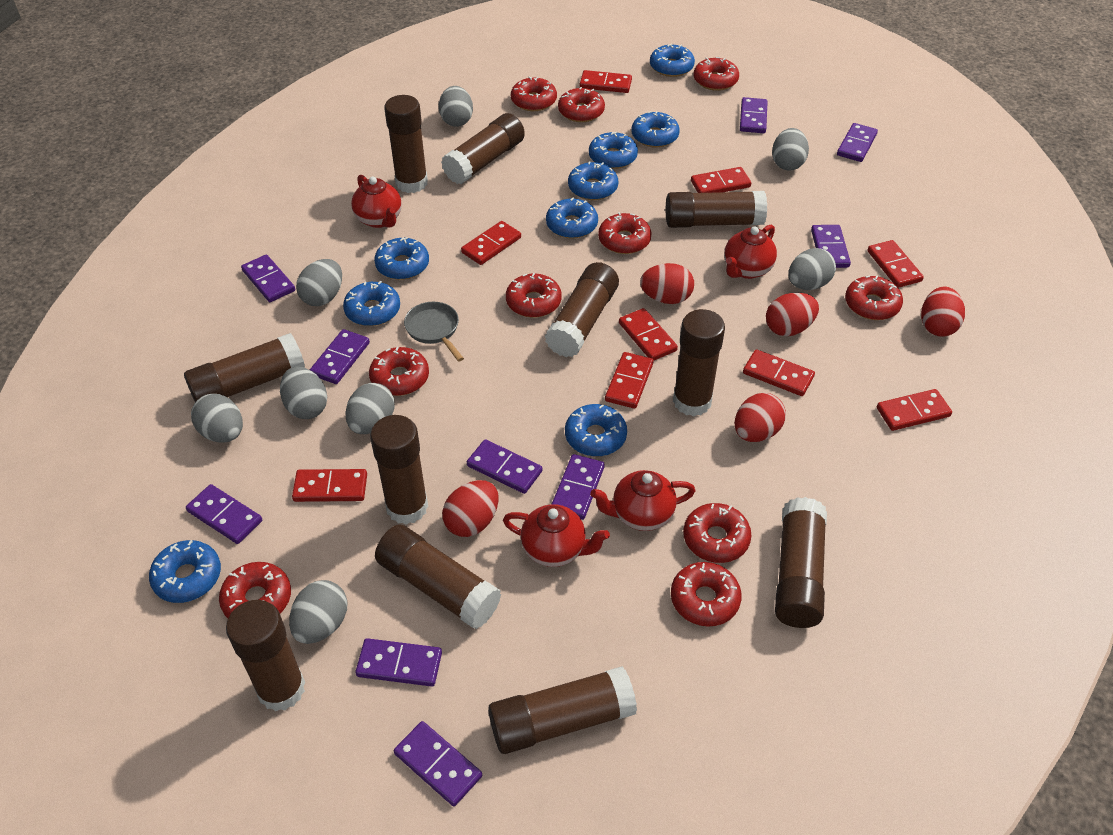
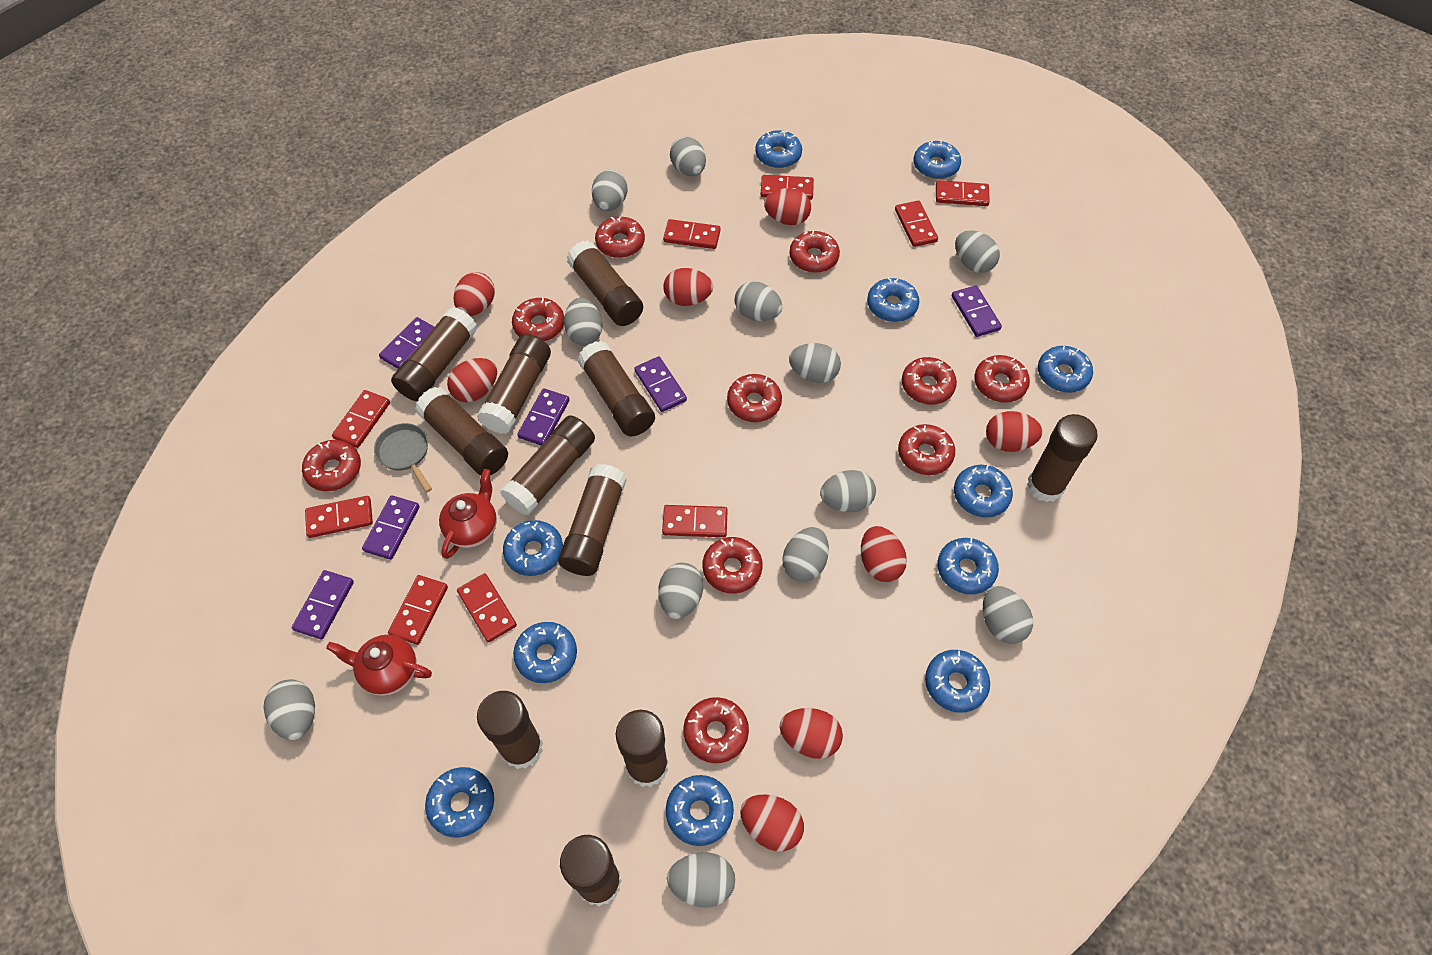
blue donut: [149,540,221,603] [343,281,400,326] [374,237,429,280] [546,197,598,239] [565,404,627,456] [568,161,619,200] [589,132,638,169] [631,111,680,148] [650,44,695,77] = 9 -> [425,767,494,838] [503,520,563,576] [513,622,577,683] [666,775,734,846] [755,130,802,168] [867,277,919,322] [914,140,961,179] [925,650,990,713] [937,538,999,594] [954,465,1013,518] [1038,346,1093,393] = 11
grey egg: [191,394,243,442] [280,367,327,419] [289,580,347,644] [296,259,342,306] [345,383,395,434] [439,86,473,127] [772,128,809,170] [788,248,836,290] = 8 -> [263,679,315,740] [564,298,603,346] [592,170,627,211] [658,563,703,619] [667,852,735,908] [670,137,706,176] [735,281,782,321] [783,527,829,582] [789,343,841,383] [820,470,876,512] [955,230,1000,273] [983,586,1033,644] = 12
purple domino: [186,484,262,544] [241,255,295,302] [310,329,370,384] [355,638,442,687] [394,721,482,806] [467,439,542,494] [552,454,605,520] [740,97,768,133] [811,225,851,268] [837,123,878,162] = 10 -> [292,570,354,639] [362,495,420,560] [379,317,434,369] [517,388,570,446] [634,356,687,412] [952,285,1002,337] = 6
red egg: [442,480,499,537] [640,263,694,304] [735,393,786,442] [766,293,819,336] [921,286,965,337] = 5 -> [447,358,497,402] [454,272,495,316] [663,268,713,306] [740,795,804,851] [764,188,811,225] [780,708,843,759] [861,526,907,582] [986,411,1042,452] = 8
red teapot: [351,175,402,228] [503,504,610,567] [590,470,696,531] [724,225,777,279] = 4 -> [326,635,432,696] [439,469,497,559] = 2

